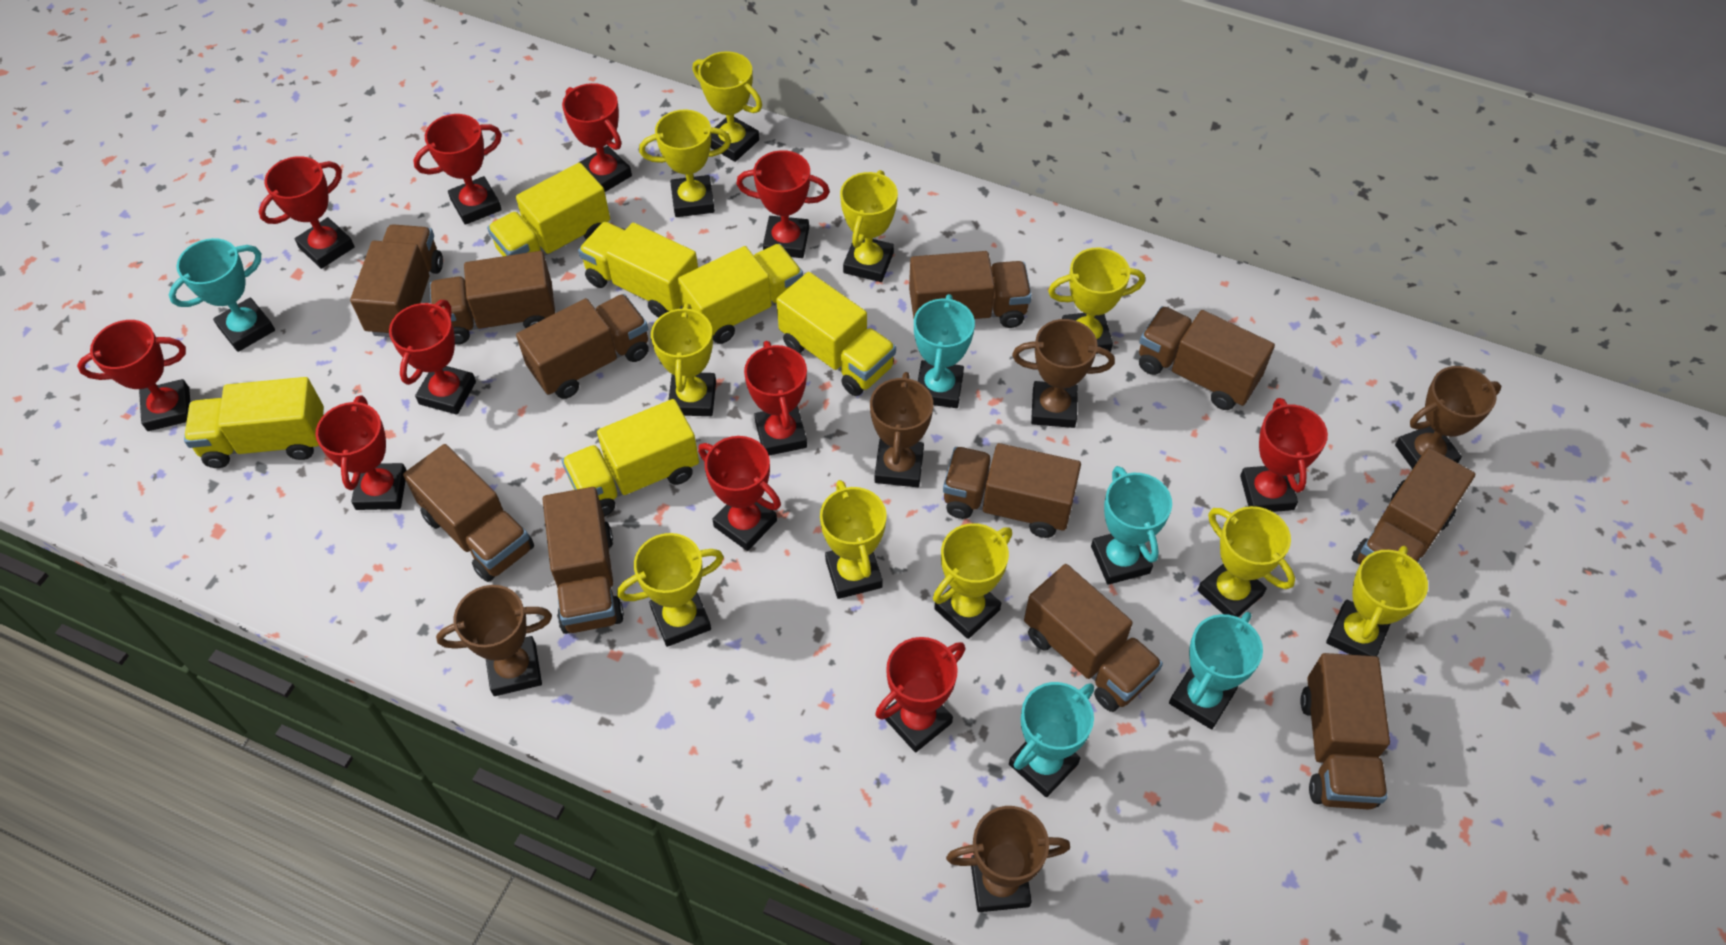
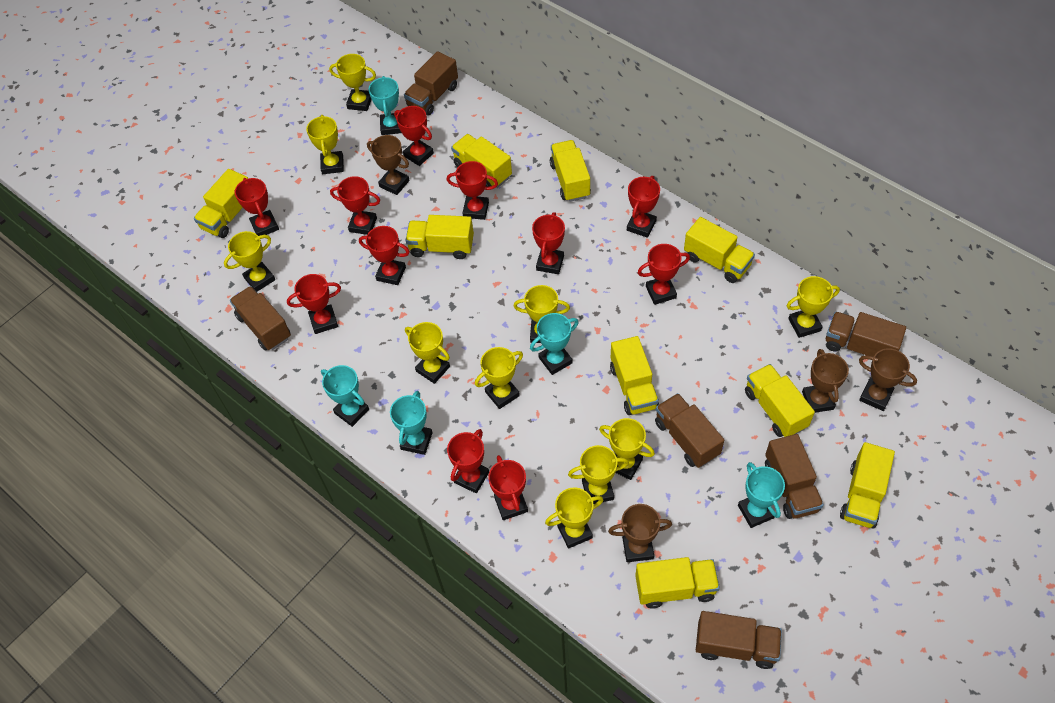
brown trophy: [436,585,552,696] [870,372,933,487] [946,806,1070,912] [1012,319,1115,428] [1395,366,1501,469] = 5 -> [367,135,410,195] [608,504,672,562] [802,349,849,413] [859,348,917,411] = 4
brown truck: [350,224,443,337] [403,444,534,582] [430,251,555,345] [516,294,649,399] [542,487,624,634] [909,251,1032,328] [943,443,1081,538] [1024,564,1163,712] [1139,306,1275,410] [1300,653,1390,810] [1352,448,1475,564] = 11 -> [230,286,291,351] [404,51,458,116] [655,393,724,468] [696,611,782,669] [765,434,824,519] [826,312,906,357] = 6
yellow truck: [184,377,324,468] [487,163,610,256] [562,399,699,517] [578,222,698,317] [678,244,803,344] [776,272,896,396] = 6 -> [194,169,248,238] [405,215,474,259] [451,134,512,188] [550,140,591,202] [610,336,659,415] [635,557,720,609] [684,217,755,283] [745,364,815,437] [840,442,895,529] = 9

